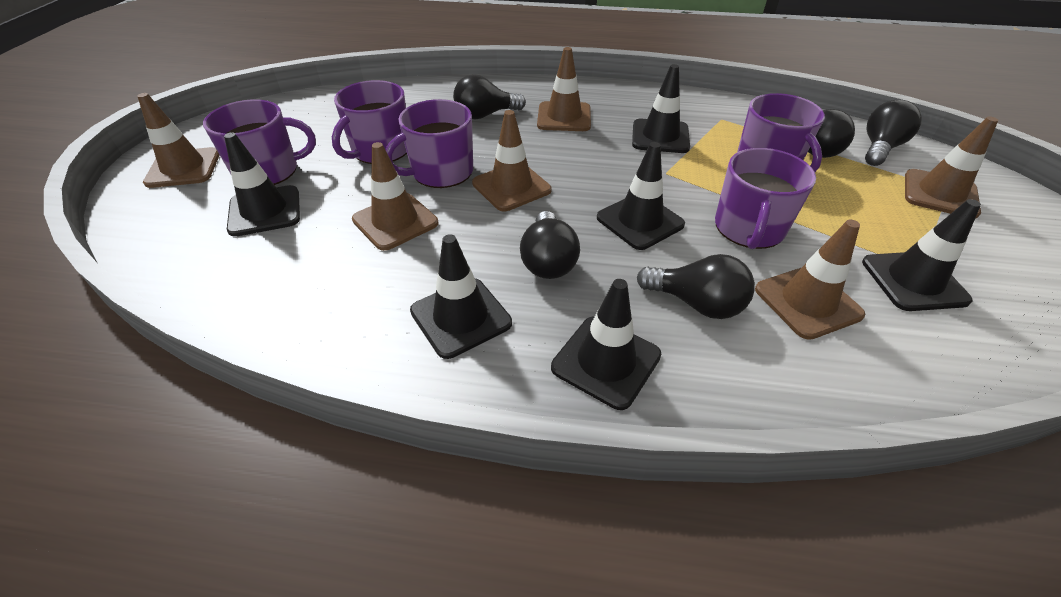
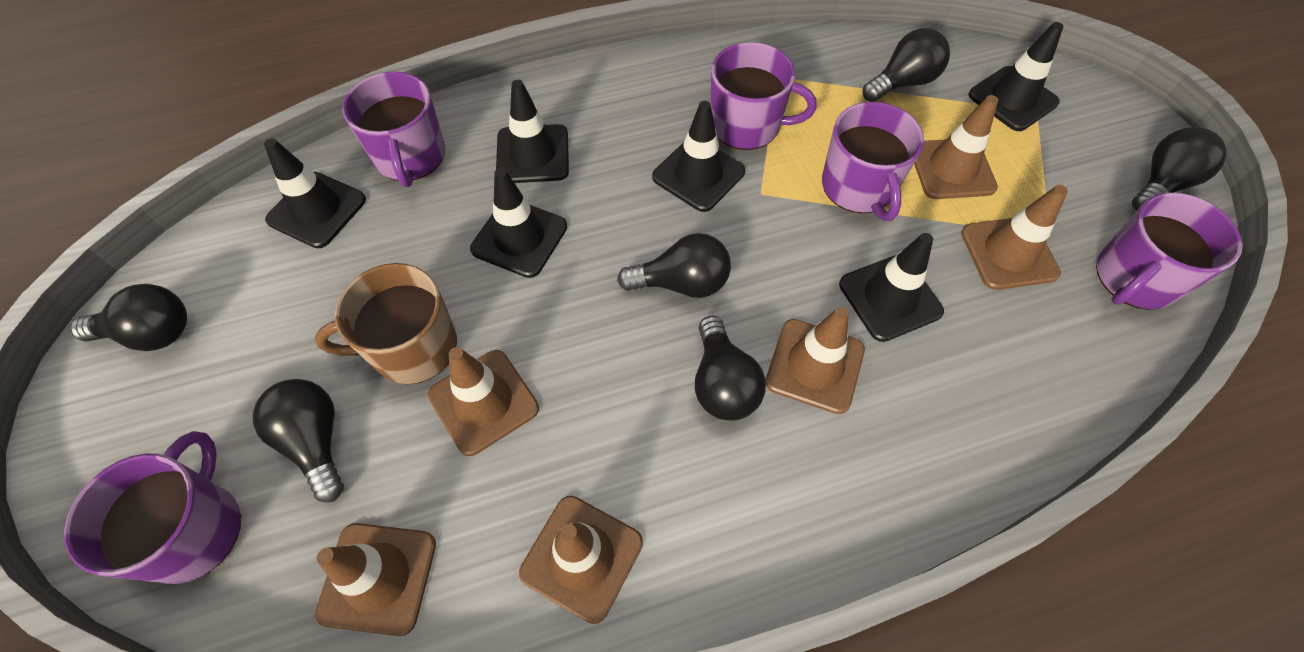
black light bulb: [453,74,526,119] [520,211,580,279] [637,254,755,319] [808,109,855,158] [865,100,922,166] = 5 -> [70,284,187,351] [253,379,344,502] [617,233,731,298] [695,316,766,421] [863,28,950,102] [1132,127,1226,211] = 6
brown mug: none = 0 -> [315,263,457,384] = 1

